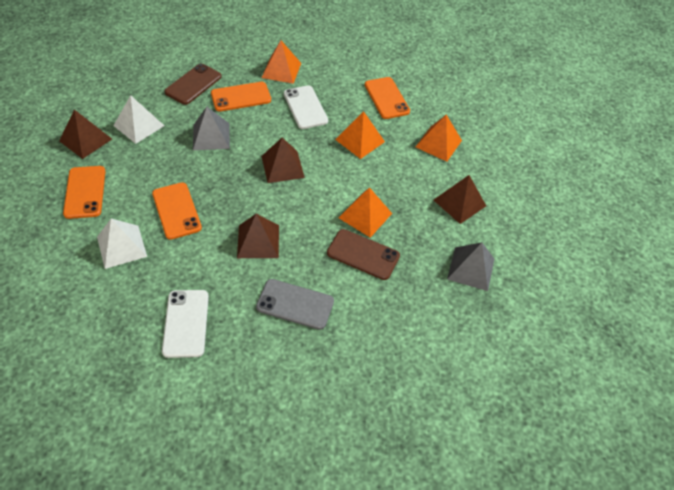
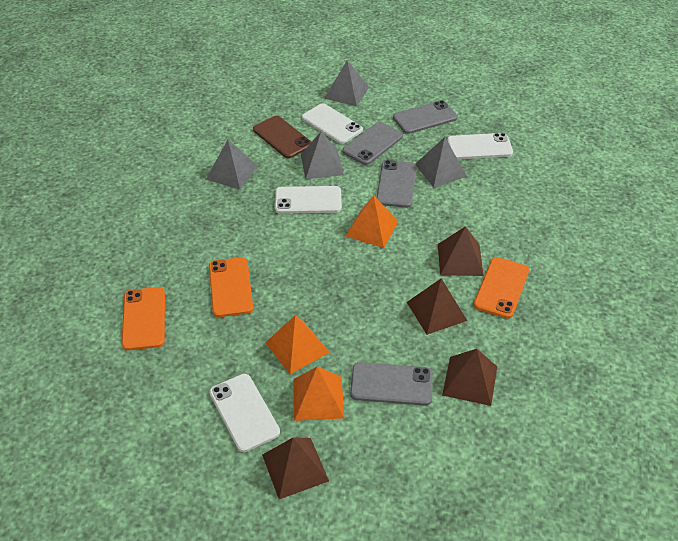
brown phone: [164,63,222,105] [327,229,400,280] = 2 -> [253,116,311,158] = 1
grey phone: [256,279,334,330] = 1 -> [343,122,403,165] [350,362,433,406] [376,160,416,208] [393,100,457,134] = 4
grey pyramid: [193,107,230,150] [447,242,494,291] = 2 -> [206,140,258,190] [301,131,344,179] [324,60,369,107] [416,137,467,187] = 4
orange phone: [63,166,106,219] [152,182,202,240] [211,82,271,111] [365,77,410,119] = 4 -> [122,287,165,351] [209,257,253,317] [474,257,529,319] = 3
orange pyramid: [262,40,301,84] [335,111,385,159] [339,187,392,238] [416,115,462,162] = 4 -> [265,315,330,374] [293,367,344,421] [345,195,399,248] = 3
white phone: [162,290,209,358] [284,85,328,129] = 2 -> [209,374,280,452] [275,186,342,214] [302,103,363,144] [447,133,513,159] = 4
white pyramid: [97,219,147,269] [113,95,164,144] = 2 -> none = 0

